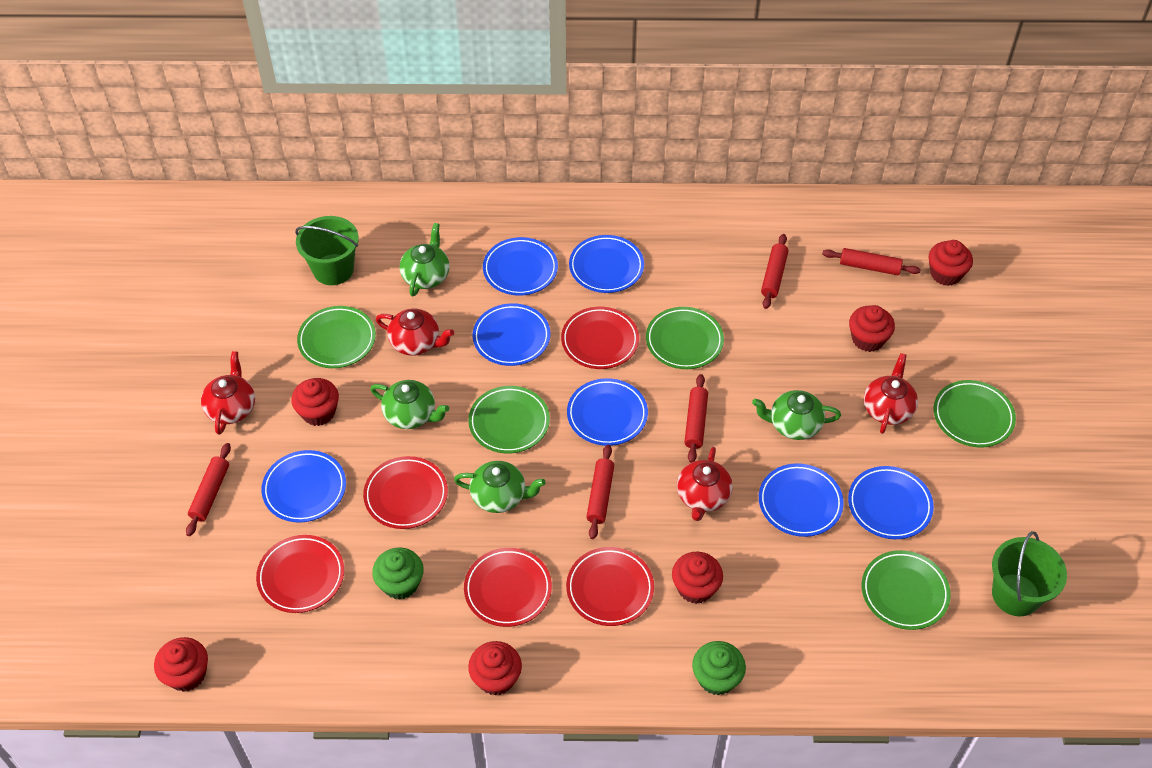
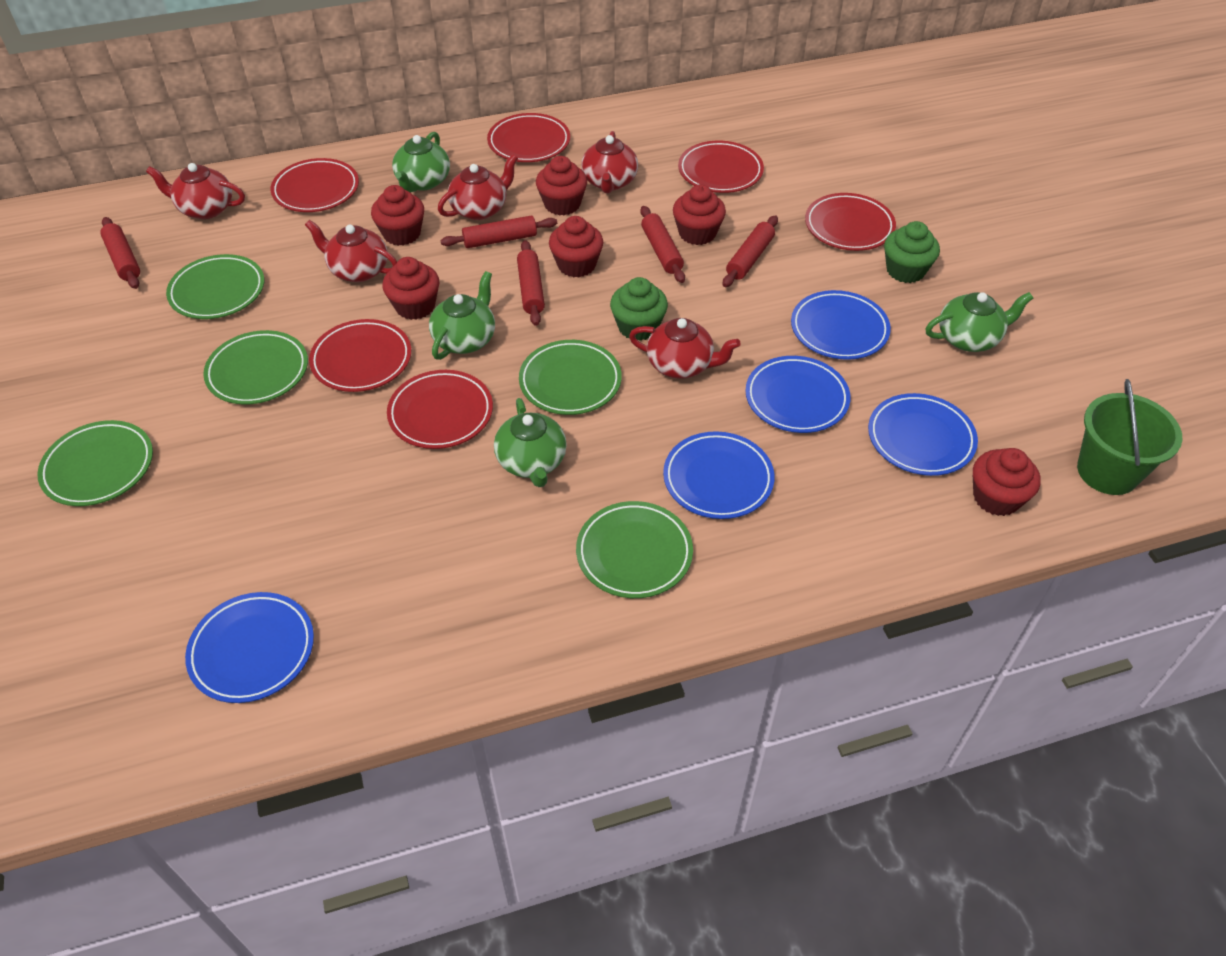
blue plate: [262,450,346,523] [472,303,550,366] [483,237,558,296] [567,378,648,446] [569,235,644,293] [759,463,844,537] [848,466,934,539] = 7 -> [185,592,314,703] [663,431,775,519] [745,356,850,433] [791,290,891,360] [868,393,978,476] = 5
green bucket: [295,216,359,285] [992,531,1067,616] = 2 -> [1077,379,1182,495] = 1
red plate: [256,535,344,613] [363,456,448,529] [464,548,552,627] [561,307,639,369] [566,547,654,626] = 5 -> [271,158,359,212] [309,319,411,392] [387,370,493,449] [487,113,570,162] [678,141,764,193] [805,193,896,251] = 6
red teapot: [201,351,255,435] [376,309,454,356] [677,447,733,521] [864,353,918,434] = 4 -> [146,163,245,219] [305,220,397,282] [438,154,518,220] [581,131,638,193] [629,318,741,379] = 5

